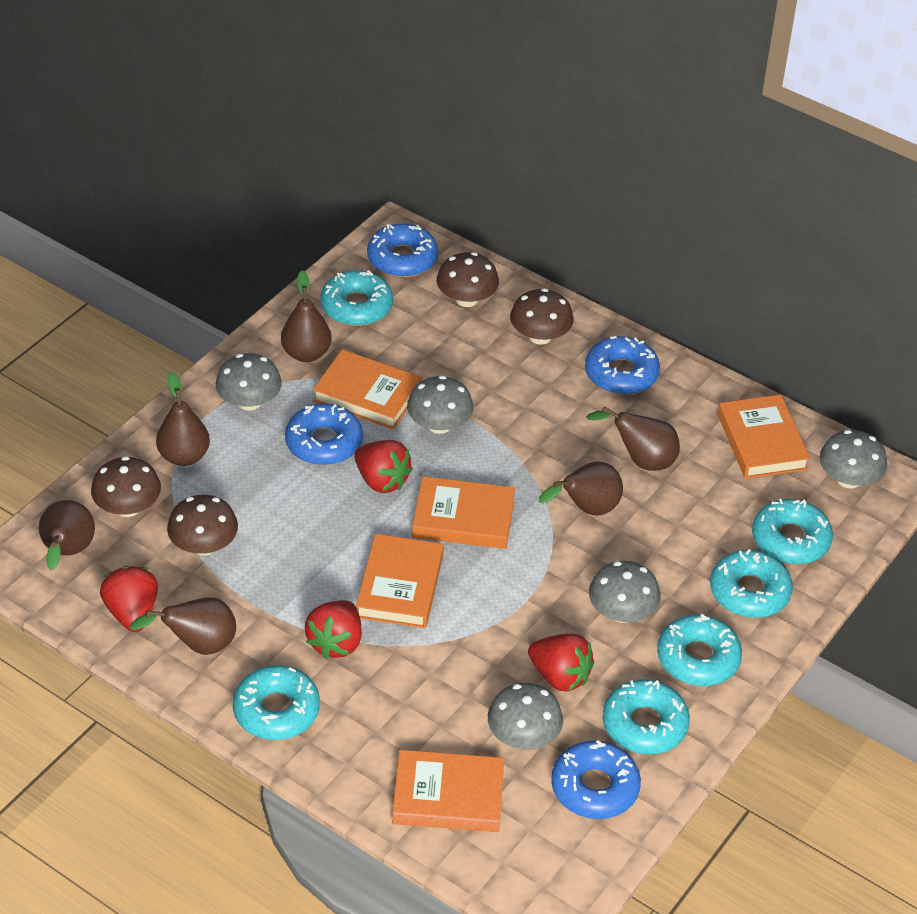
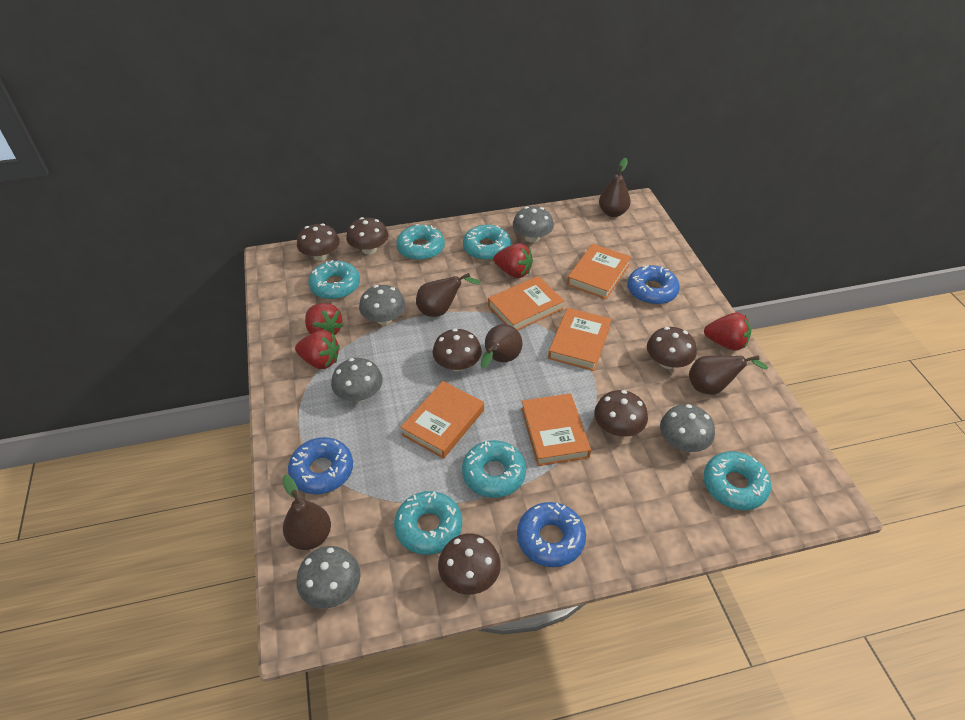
blue donut: [285,404,363,465] [367,223,438,277] [551,740,641,819] [585,336,660,395] = 4 -> [288,437,353,494] [517,502,586,567] [627,265,680,305] = 3
brown mushroom: [91,456,161,517] [167,495,238,556] [437,252,499,307] [510,288,574,345] = 4 -> [297,223,340,261] [346,217,388,254] [432,329,482,371] [438,534,501,595] [594,390,648,437] [647,327,697,369] = 6
brown pear: [39,500,95,570] [129,597,236,655] [156,372,210,466] [281,270,332,362] [539,462,623,515] [586,407,680,471] = 6 -> [282,475,331,550] [416,273,481,317] [481,324,523,369] [599,158,631,217] [689,355,768,395] = 5

